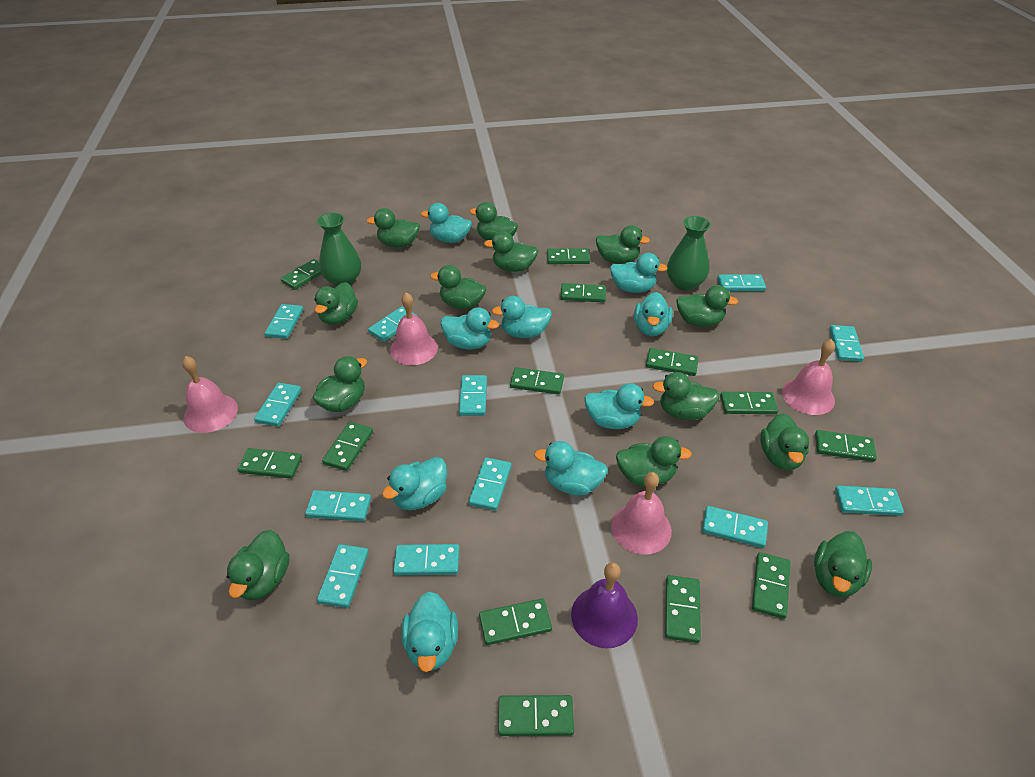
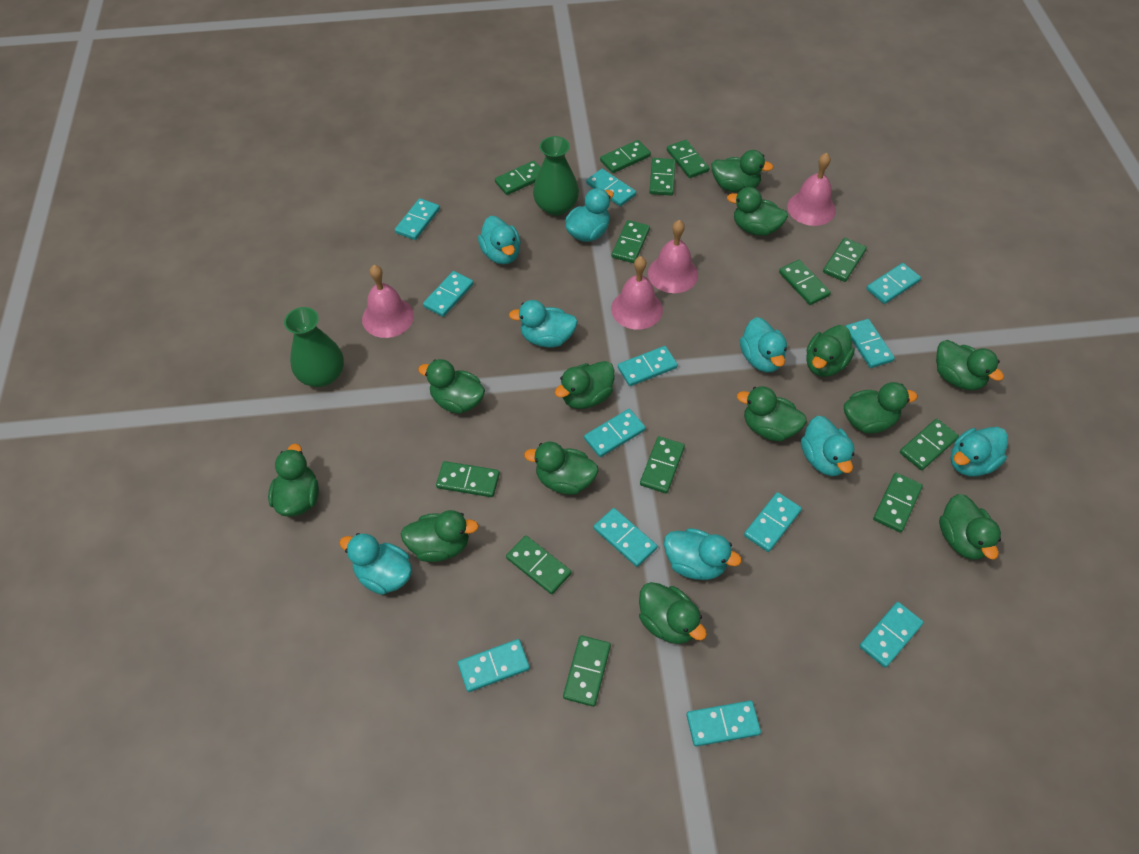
purple bell: [571,562,638,648] = 1 -> none = 0
turquoise duck: [382,457,447,510] [402,592,458,672] [421,203,472,243] [441,307,499,350] [492,296,552,338] [534,441,608,496] [584,383,654,429] [610,253,668,293] [634,292,673,336] = 9 -> [339,533,412,595] [478,216,521,264] [509,300,578,348] [565,188,614,242] [664,528,742,580] [740,317,787,372] [801,416,855,476] [950,427,1008,476] = 8

